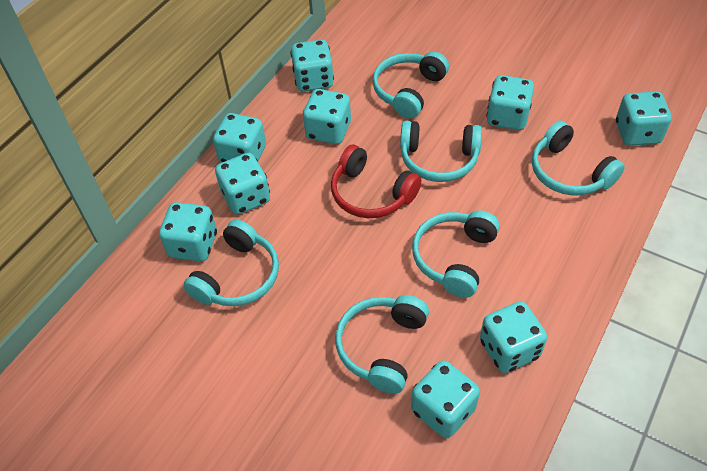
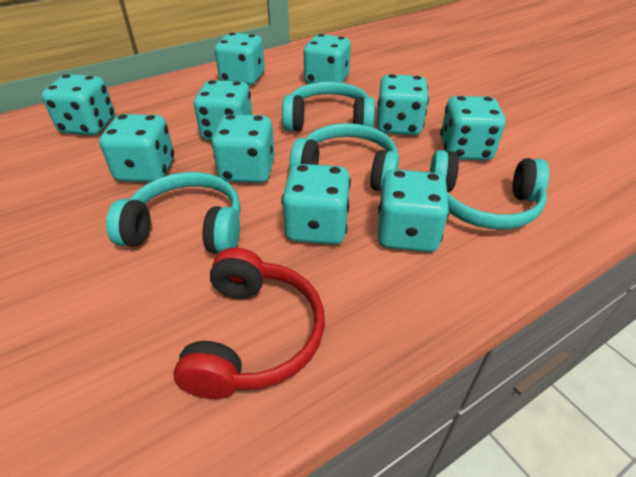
turquoise dice: [159,202,217,262] [213,113,266,163] [215,153,270,215] [290,40,334,92] [303,89,351,144] [411,360,480,438] [480,301,547,373] [486,75,534,130] [616,91,672,146] = 9 -> [42,74,115,135] [99,114,174,182] [194,80,252,141] [211,114,275,183] [215,32,265,85] [281,164,351,244] [303,34,351,84] [376,74,429,135] [377,169,450,252] [440,96,505,160] = 10
turquoise headphones: [183,219,279,306] [335,295,429,394] [372,51,449,119] [400,121,482,182] [412,210,500,298] [532,121,625,196] = 6 -> [106,172,241,254] [282,81,375,131] [289,123,399,191] [430,150,549,230] = 4

